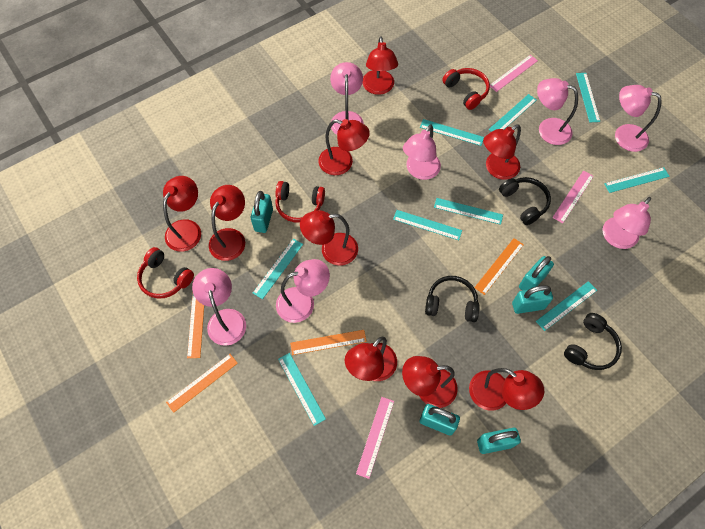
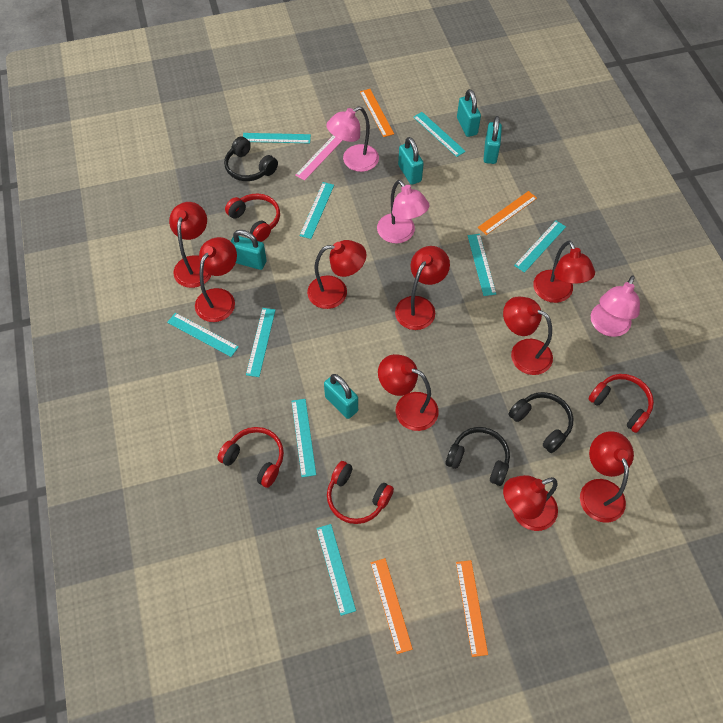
pink lamp: [192,268,246,346] [276,259,330,323] [330,62,364,135] [403,124,441,180] [537,78,578,145] [603,197,651,249] [615,85,662,152] = 7 -> [326,106,379,172] [377,180,429,243] [591,275,640,337] = 3
pink ruler: [356,397,394,479] [490,55,538,92] [552,171,594,223] = 3 -> [295,135,343,181] = 1
red headphones: [137,247,194,298] [275,181,325,223] [442,68,490,110] = 3 -> [217,427,284,488] [225,193,280,242] [327,461,394,524] [589,374,654,433] = 4

